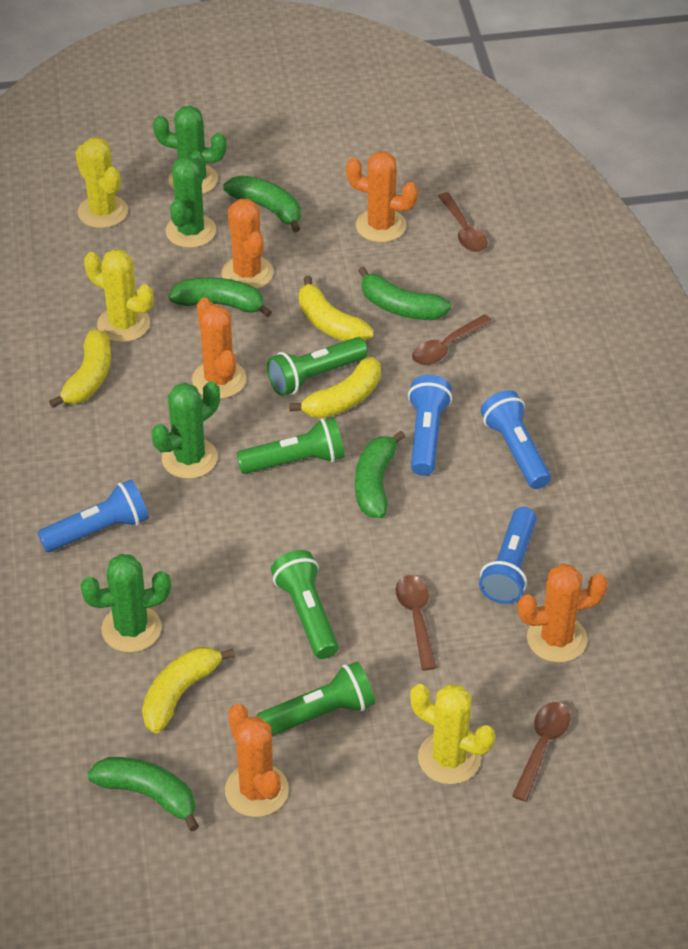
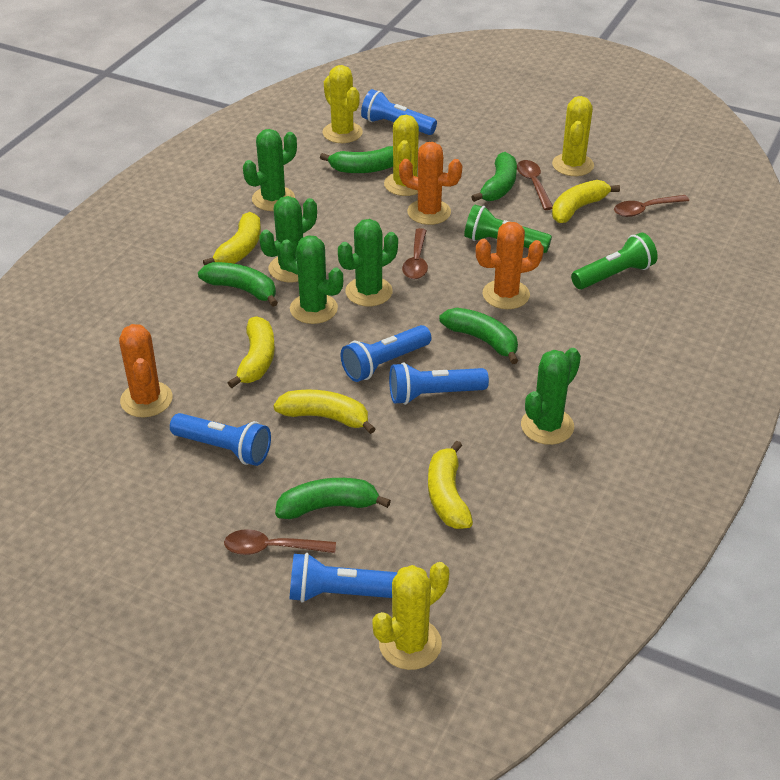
blue flashlight: [38,480,149,552] [408,375,452,476] [479,507,537,604] [481,390,551,489] = 4 -> [170,413,271,466] [290,553,398,603] [341,325,432,382] [361,89,437,135] [389,362,489,405] = 5
green cactus: [80,554,171,653] [151,381,220,479] [153,106,226,194] [166,151,216,248] = 4 -> [243,129,297,211] [259,196,317,283] [280,235,343,324] [338,219,398,306] [521,348,581,445] = 5
green flashlight: [236,417,345,474] [256,661,375,736] [267,337,368,396] [271,550,338,659] = 4 -> [464,205,552,253] [571,233,657,289] = 2
orange cactus: [192,297,246,399] [222,199,273,289] [225,704,289,817] [346,151,418,243] [518,564,608,663] = 5 -> [119,324,173,418] [399,142,462,225] [476,222,544,309] = 3
yellow banana: [49,329,111,408] [142,647,235,733] [289,357,381,418] [299,276,374,341] = 4 -> [203,212,261,265] [228,316,275,388] [273,390,376,434] [428,441,473,529] [552,180,620,223] = 5
yellow cactus: [75,137,128,228] [84,249,153,342] [410,684,495,784] = 3 -> [322,65,363,143] [372,562,449,670] [384,115,419,196] [552,96,594,176] = 4

